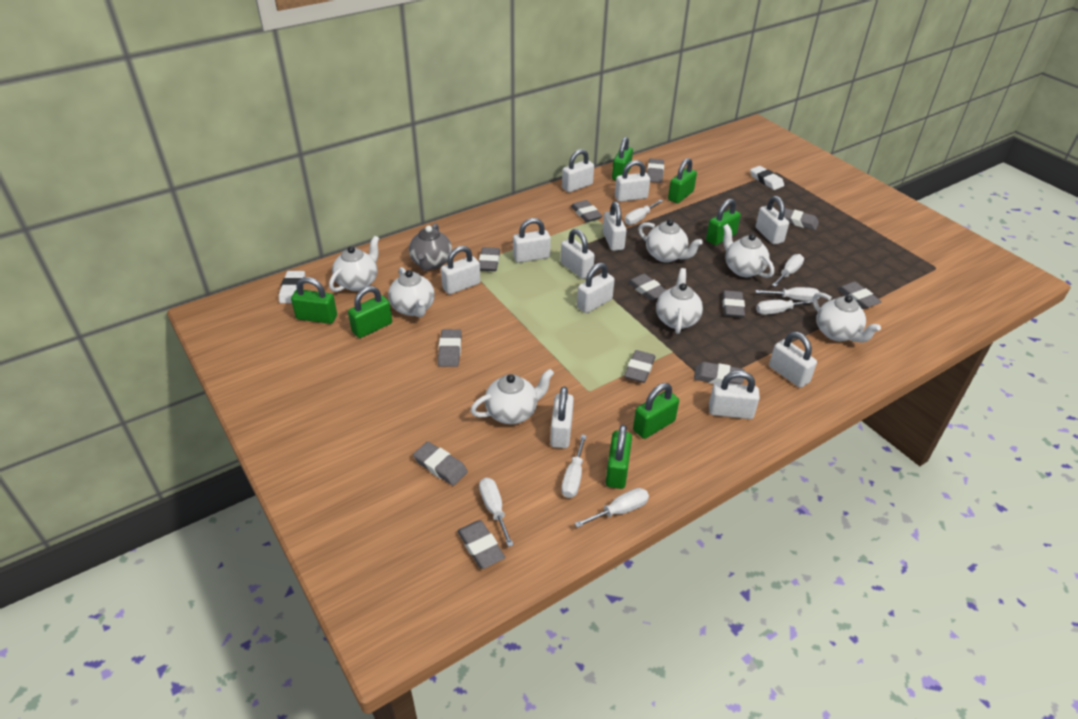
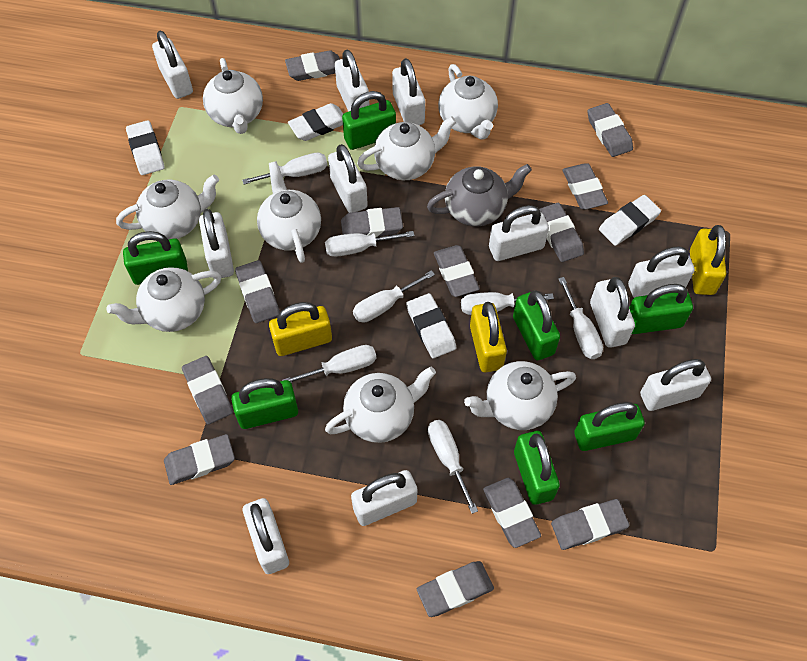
white eraser: [279,271,305,303] [750,166,784,190] = 2 -> [126,120,165,175] [288,103,343,141] [406,293,456,358] [599,195,661,246] = 4
white teapot: [329,236,379,292] [388,267,435,317] [470,369,554,424] [638,219,703,263] [656,268,703,334] [723,224,774,278] [812,292,881,342] = 7 -> [107,267,221,332] [116,175,219,239] [203,58,263,134] [257,161,321,263] [325,367,436,443] [357,116,456,180] [438,64,498,140] [464,361,576,430] = 8
yellow padlock: none = 0 -> [269,302,332,356] [470,302,507,373] [690,225,726,295] = 3

